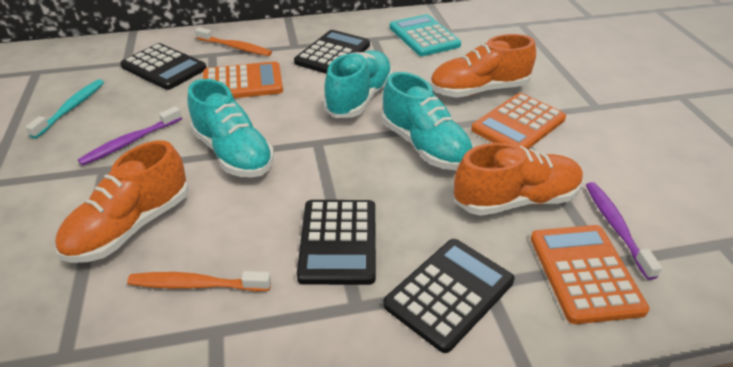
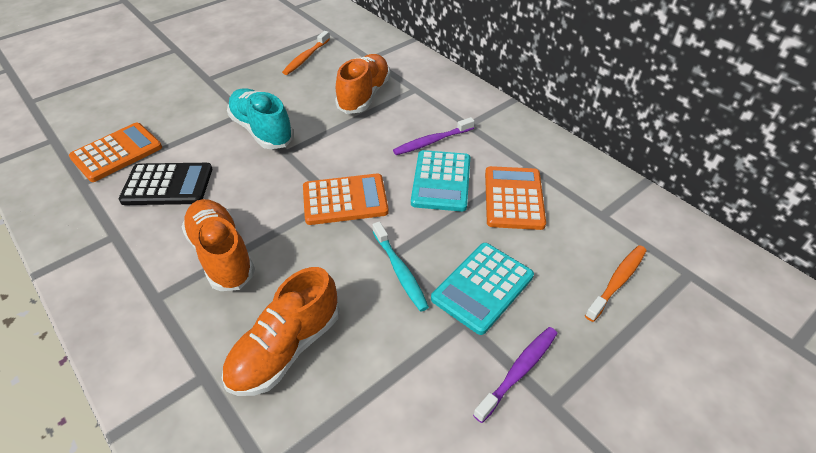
black calculator: [120,43,207,90] [294,30,370,74] [297,200,376,285] [383,239,514,353] = 4 -> [119,163,212,205] = 1
turquoise calculator: [390,14,461,56] = 1 -> [411,150,470,212] [431,243,534,335] = 2
turquoise shoe: [187,79,274,178] [323,50,393,118] [382,72,473,170] = 3 -> [227,88,294,149] = 1

